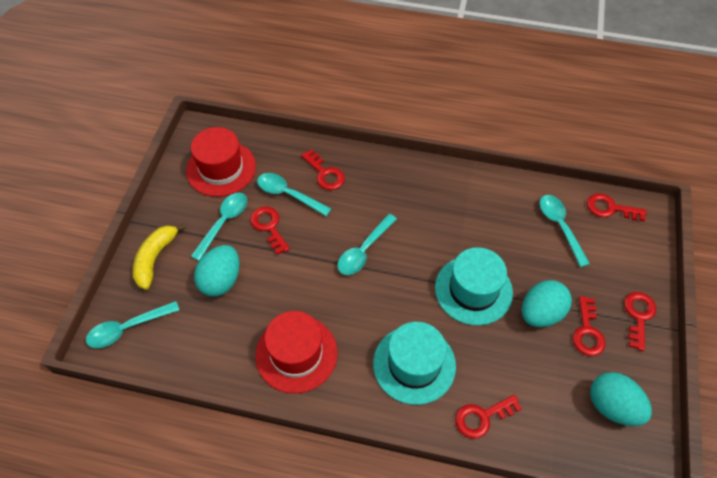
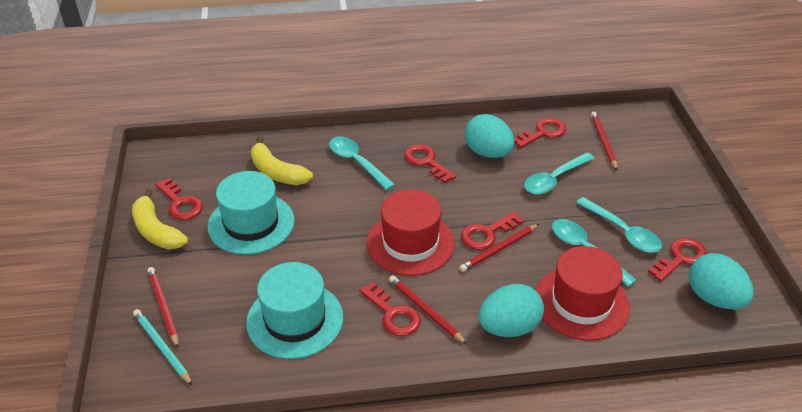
red pencil: none = 0 -> [147,267,179,348] [389,275,467,344] [459,224,539,272] [591,112,617,170] = 4
turquoise pencil: none = 0 -> [133,309,193,386] = 1
turquoise spoon: [86,301,179,348] [191,193,247,261] [257,173,331,216] [337,214,397,275] [540,195,590,267] = 5 -> [329,136,395,190] [524,152,595,194] [552,219,637,287] [576,197,662,253] = 4
yellow banana: [132,223,186,290] = 1 -> [132,189,188,249] [251,137,313,185] = 2

